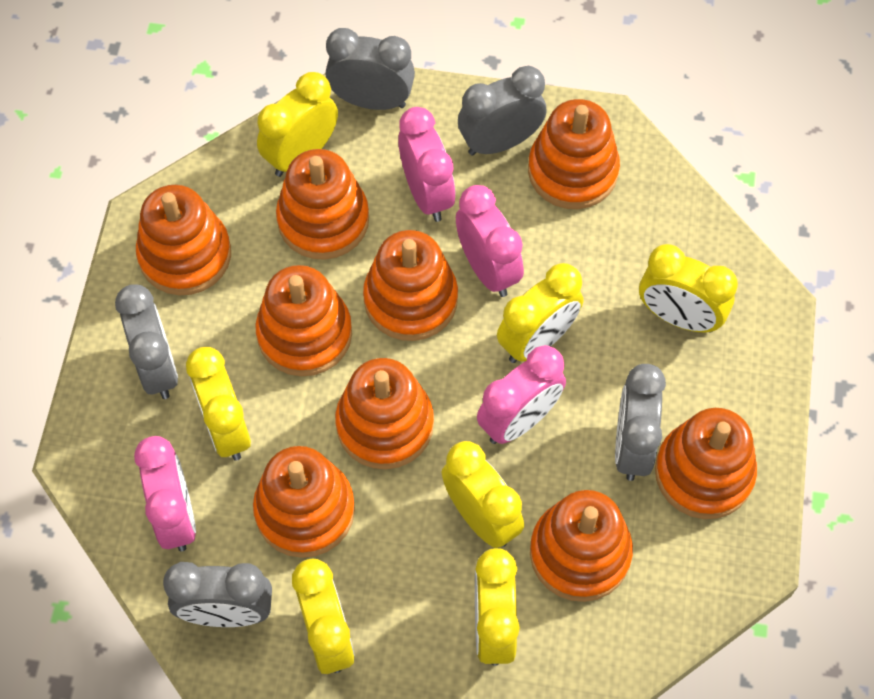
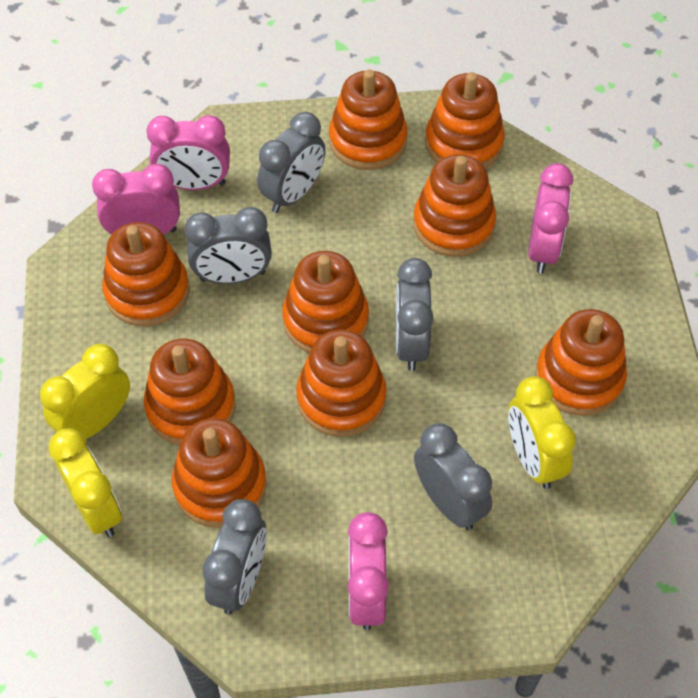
yellow clock: [186,347,251,461] [257,72,338,177] [292,559,355,674] [442,441,524,548] [475,548,520,666] [497,263,584,363] [639,244,738,333] = 7 -> [40,344,130,439] [49,428,122,537] [508,376,576,489] = 3

